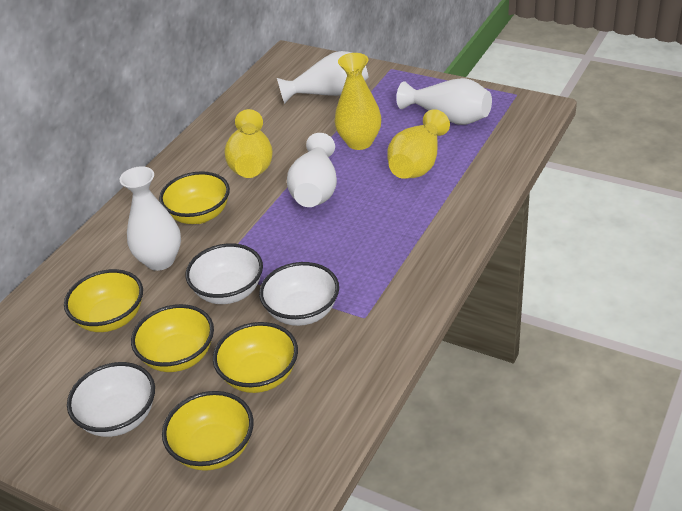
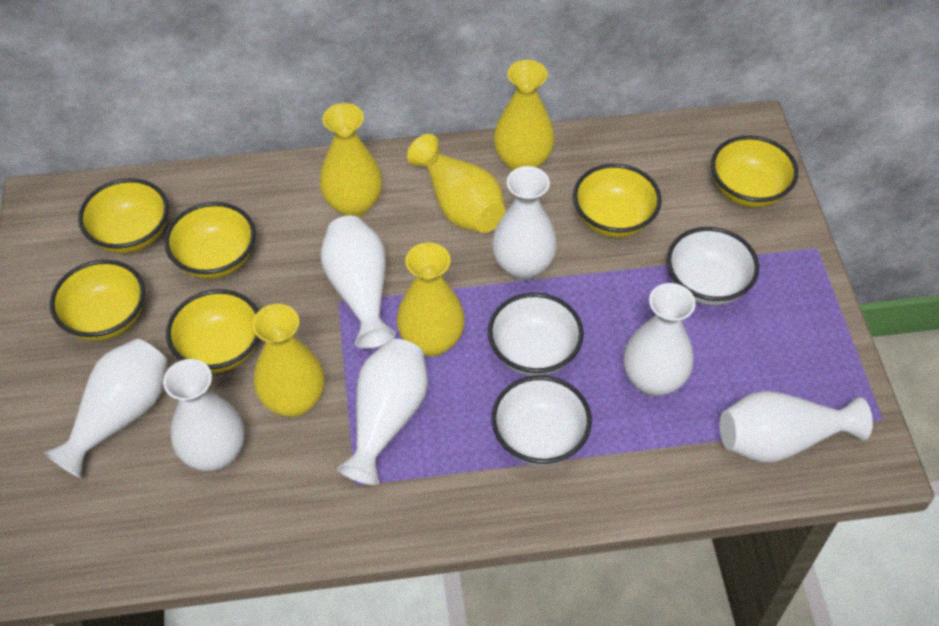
white vase: [119,166,181,271] [277,51,369,104] [287,133,337,207] [396,78,492,125] = 4 -> [44,339,167,478] [163,359,244,471] [320,216,396,349] [337,339,428,485] [492,166,557,281] [624,283,696,397] [719,391,873,463] = 7
yellow bowl: [64,269,143,332] [131,304,214,372] [159,171,230,224] [162,391,254,471] [213,322,298,393] = 5 -> [50,260,145,341] [78,178,169,253] [164,202,256,279] [166,289,259,373] [573,164,662,238] [711,136,798,208] = 6
yellow vase: [224,109,273,178] [335,53,381,150] [387,109,450,179] = 3 -> [252,304,324,417] [320,103,382,217] [397,243,465,357] [407,134,506,233] [494,60,555,171] = 5

